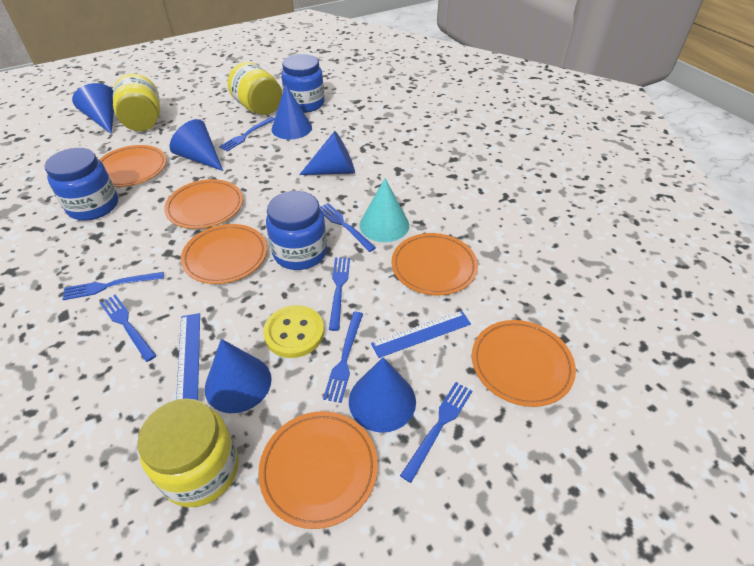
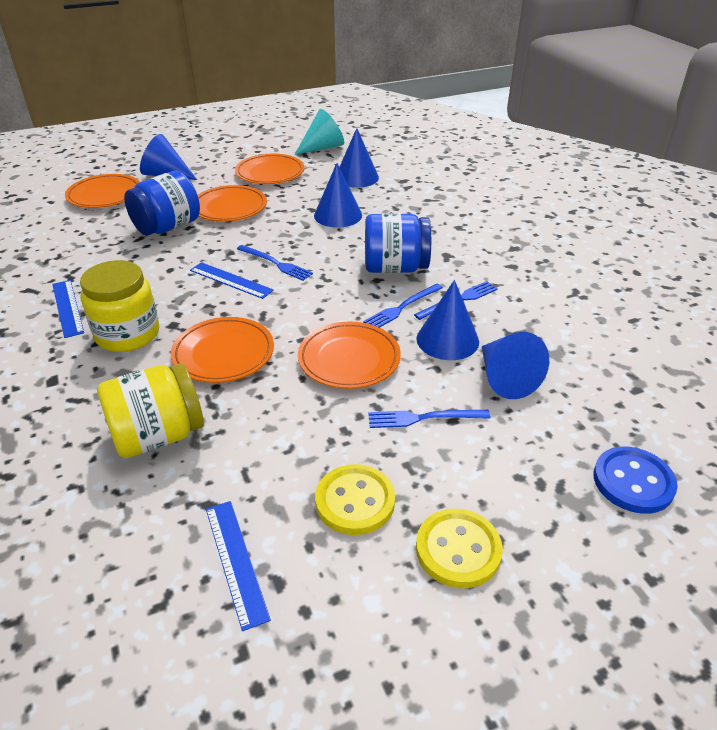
blue button: none = 0 -> [594,447,678,514] = 1
blue cone: [72,83,114,134] [170,119,223,171] [205,339,271,413] [272,84,312,140] [299,131,355,175] [349,357,416,433] = 6 -> [140,134,197,180] [314,163,362,228] [340,128,379,188] [416,280,479,360] [482,332,549,399] = 5
blue fork: [62,272,164,300] [100,295,156,362] [219,117,275,151] [320,203,376,252] [323,312,363,403] [329,257,350,331] [400,382,472,483] = 7 -> [237,245,313,281] [363,283,443,328] [368,410,491,428] [414,281,498,320] = 4
blue jar: [44,148,118,221] [266,191,327,270] [281,54,325,113] = 3 -> [124,171,200,236] [365,214,431,273] = 2
blue ruler: [176,313,200,400] [371,311,471,358] = 2 -> [52,280,84,338] [190,262,274,299] [206,501,271,631] = 3
orange plate: [99,145,167,187] [164,179,243,229] [181,224,267,284] [258,411,378,529] [391,233,478,295] [472,320,576,407] = 6 -> [65,174,139,208] [171,317,274,383] [198,185,267,222] [235,154,304,184] [298,322,401,389] = 5
yellow button: [263,305,324,358] = 1 -> [315,464,395,535] [416,509,503,588] = 2
yellow jar: [113,74,160,131] [137,398,239,507] [227,62,282,115] = 3 -> [80,260,159,352] [97,363,204,458] = 2

